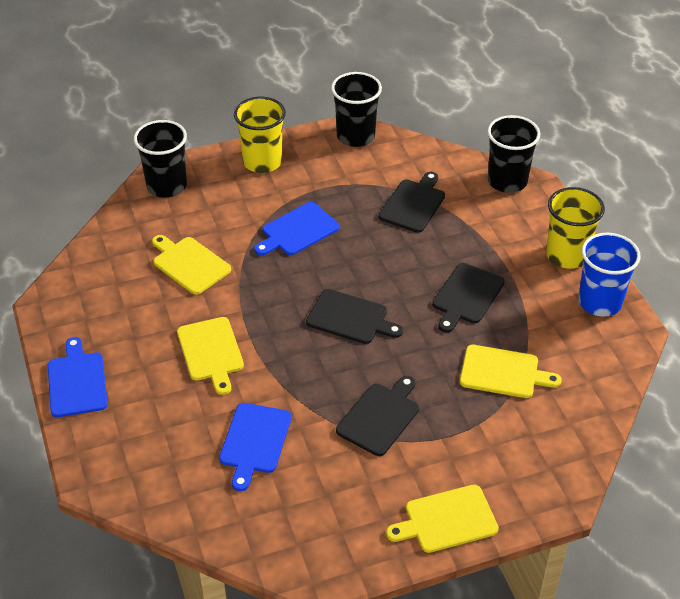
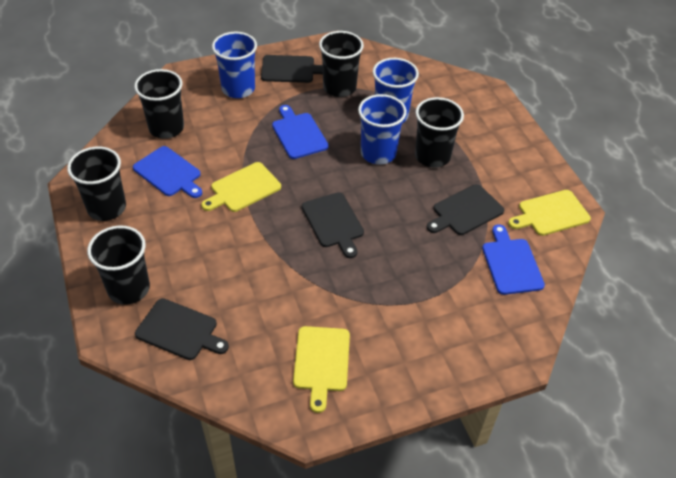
black cup: [134,120,187,198] [331,72,382,147] [487,115,540,193] = 3 -> [67,147,126,221] [87,225,150,305] [134,69,184,139] [319,31,364,97] [415,97,464,168] = 5
blue cup: [578,233,641,317] = 1 -> [212,32,257,98] [358,94,407,165] [373,58,419,123] = 3
yellow cup: [234,97,286,173] [546,187,605,269] = 2 -> none = 0
yellow cutting board: [152,235,231,295] [177,317,244,395] [386,485,499,553] [460,345,562,398] = 4 -> [201,162,281,212] [293,326,350,413] [508,190,591,236] = 3

